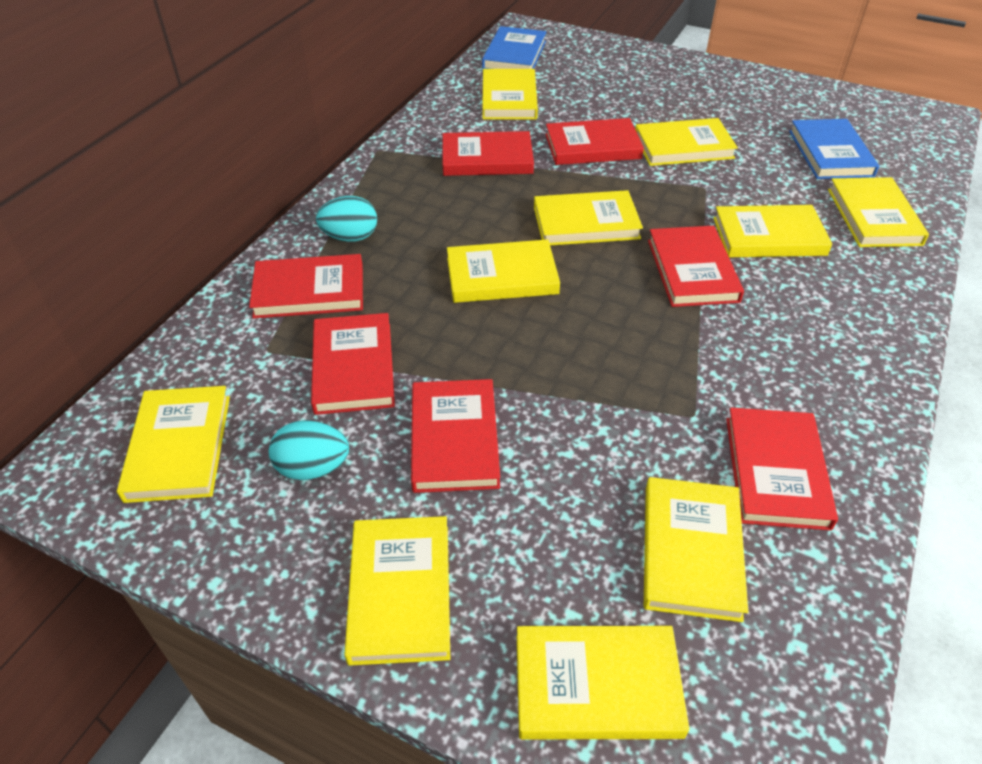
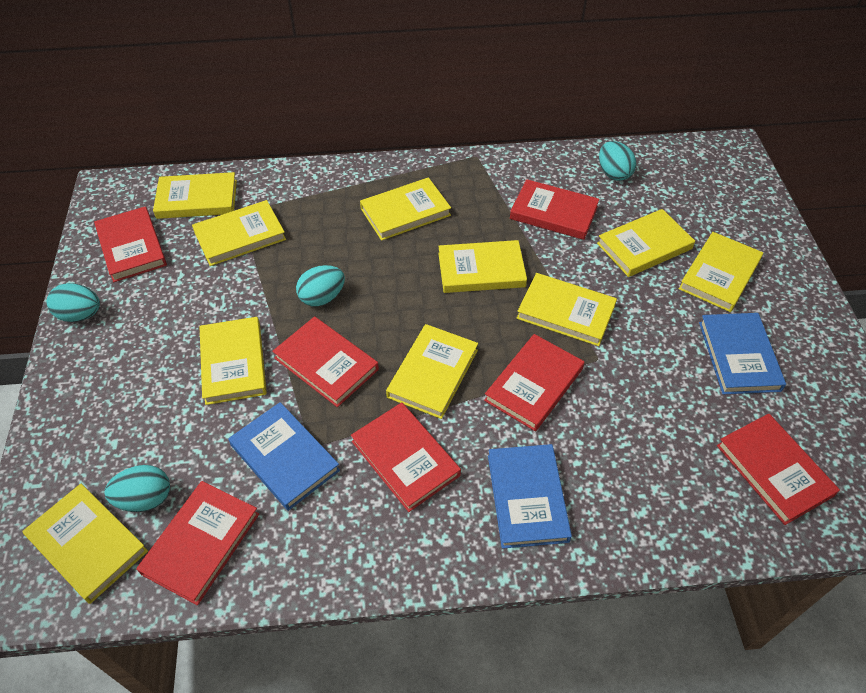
blue book: [482,26,547,69] [789,119,879,179] = 2 -> [228,402,340,511] [488,444,572,549] [699,313,786,394] = 3
turquoise egg: [269,420,349,480] [316,196,377,242] = 2 -> [47,283,100,322] [104,465,170,512] [296,265,345,306] [599,141,636,181] = 4

